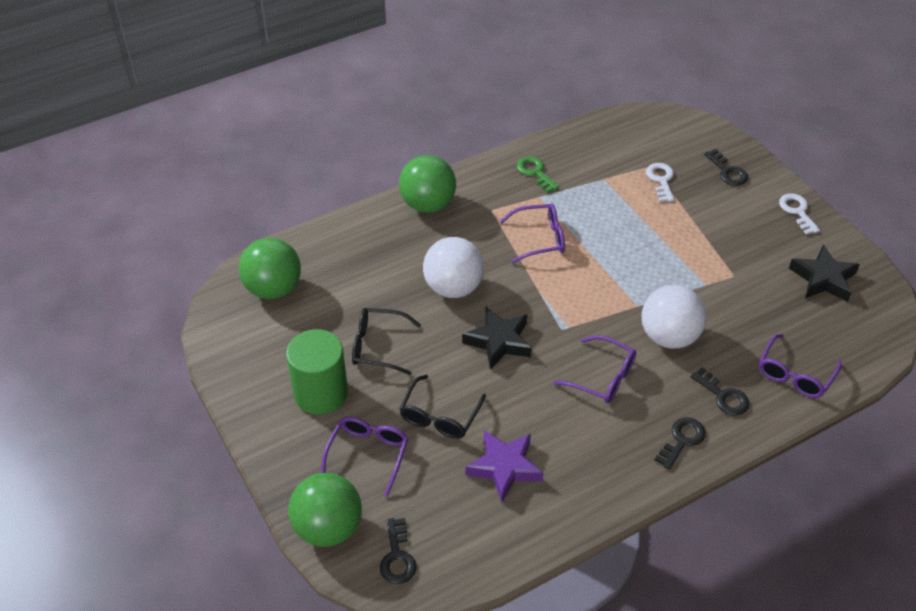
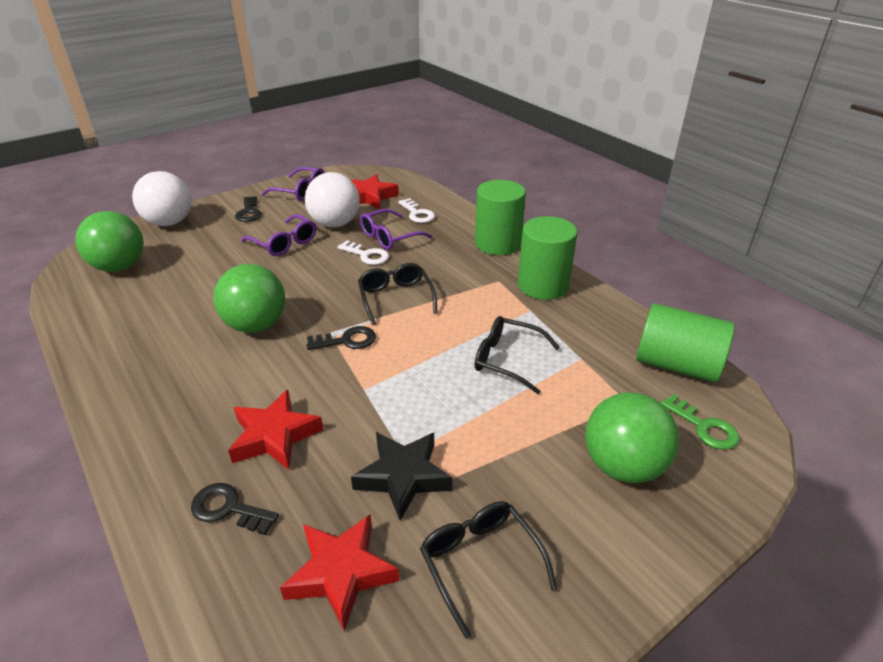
black glasses: [352,308,421,375] [399,375,486,439] = 2 -> [358,263,438,325] [420,501,557,639] [475,316,560,394] = 3
black key: [380,518,417,584] [654,418,706,470] [691,367,749,416] [704,149,748,186] = 4 -> [191,483,279,535] [235,196,262,222] [306,326,376,350] = 3
black star: [462,307,532,370] [789,245,860,302] = 2 -> [351,432,452,521] = 1
green cylinder: [286,329,348,415] = 1 -> [475,180,526,255] [518,216,577,300] [636,303,735,383] = 3
purple glasses: [321,417,409,497] [500,204,565,264] [553,335,636,403] [759,334,842,398] = 4 -> [241,214,316,256] [261,167,325,201] [360,209,433,250] = 3
purple star: [465,430,543,502] = 1 -> none = 0
red star: none = 0 -> [228,390,323,470] [280,515,399,632] [350,174,399,209] = 3

